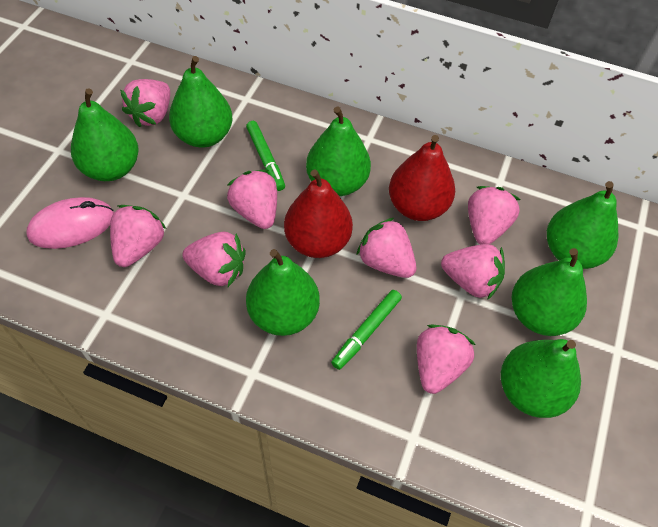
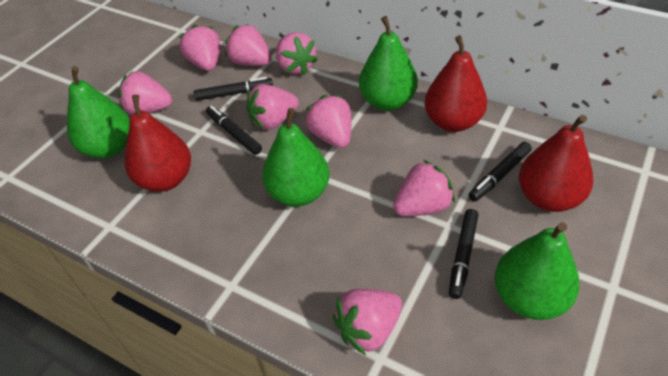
black marker: none = 0 -> [193,77,273,101] [206,106,262,155] [449,209,479,299] [469,142,532,201] = 4
green marker: [246,121,285,191] [331,290,402,370] = 2 -> none = 0
green pear: [71,89,139,181] [169,56,233,148] [246,249,320,336] [306,106,371,196] [501,339,581,418] [512,248,587,336] [547,181,618,269] = 7 -> [67,66,130,159] [262,108,330,207] [359,16,418,111] [495,222,580,320] = 4
pink mouse: [26,197,114,249] = 1 -> none = 0
red pear: [284,170,353,258] [389,135,455,221] = 2 -> [124,95,191,192] [425,35,487,132] [519,115,593,212] = 3

